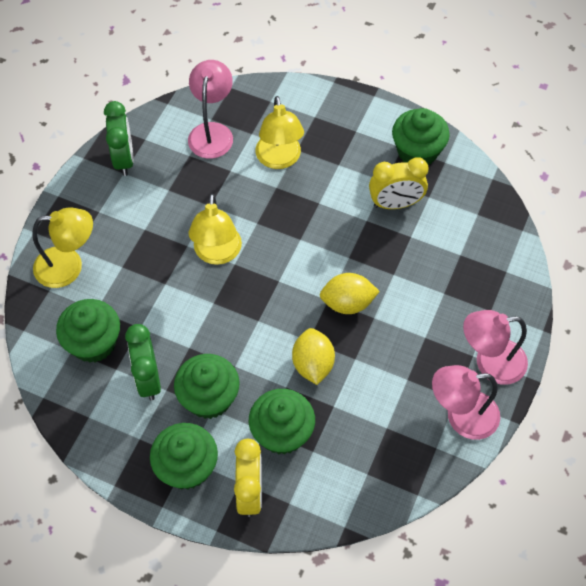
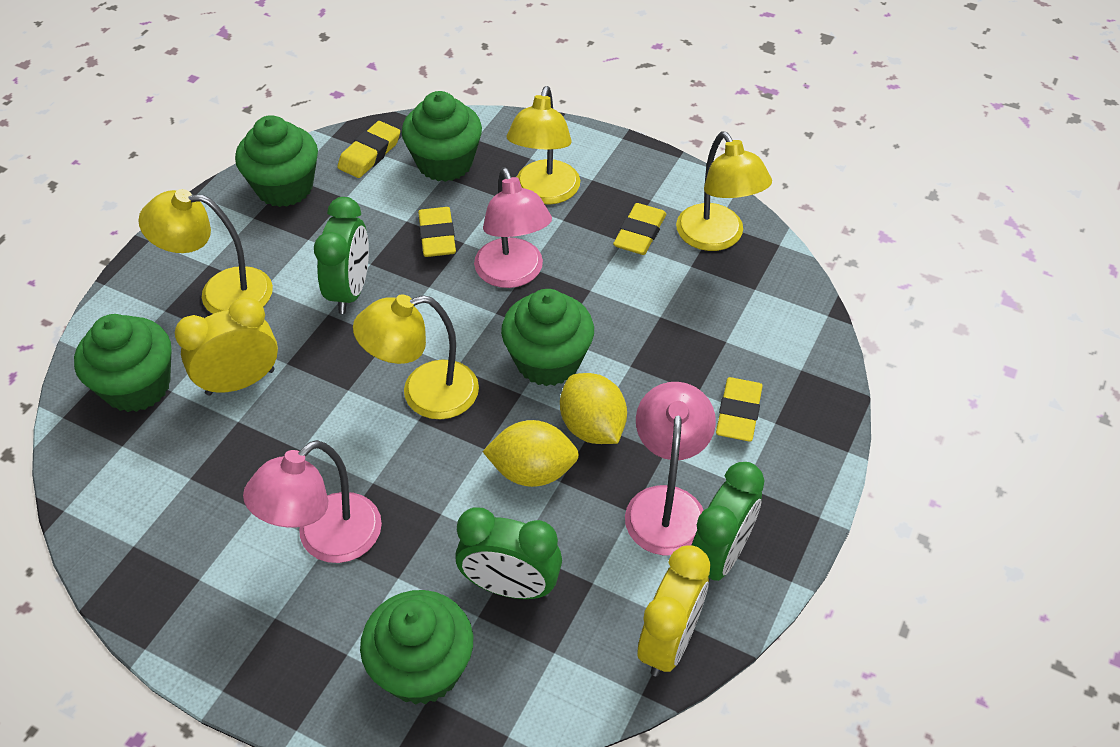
green clock: [104,101,134,176] [125,324,161,401] = 2 -> [314,197,369,314] [455,507,562,599] [691,462,765,581] = 3
yellow eraser: none = 0 -> [337,121,400,178] [418,207,456,257] [613,203,666,255] [716,377,763,441] = 4
yellow lamp: [32,208,93,288] [189,194,242,265] [255,96,304,169] = 3 -> [138,189,273,314] [353,295,479,419] [506,86,580,205] [676,131,772,251] = 4

